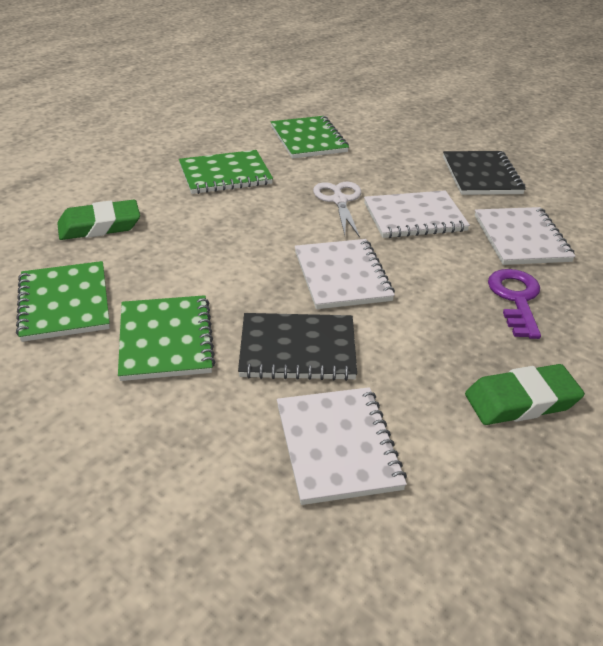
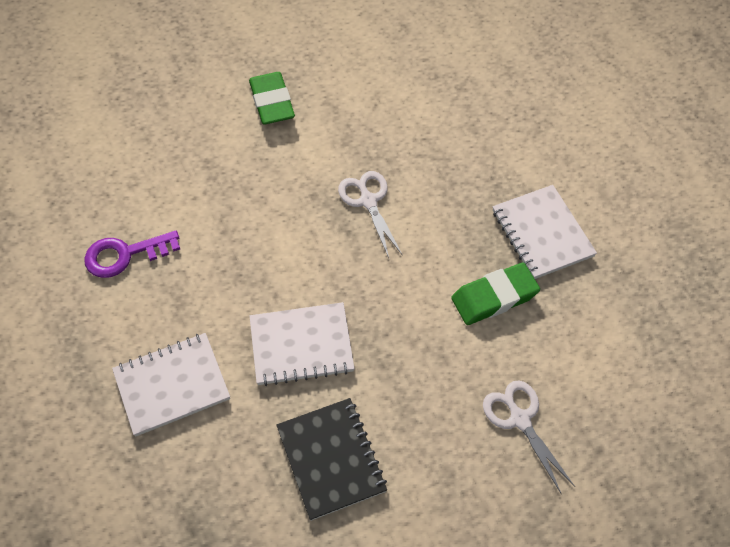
black notebook: [238,313,357,381] [443,151,526,195] = 2 -> [276,398,387,521] = 1
green notebook: [16,261,110,342] [118,295,215,381] [179,150,273,194] [271,116,349,159] = 4 -> none = 0
white notebook: [277,387,407,505] [295,239,395,309] [364,190,470,238] [475,207,575,265] = 4 -> [112,333,230,436] [250,302,355,386] [493,185,597,279] = 3
white scissors: [313,181,361,238] = 1 -> [338,171,403,258] [483,381,575,493] = 2

